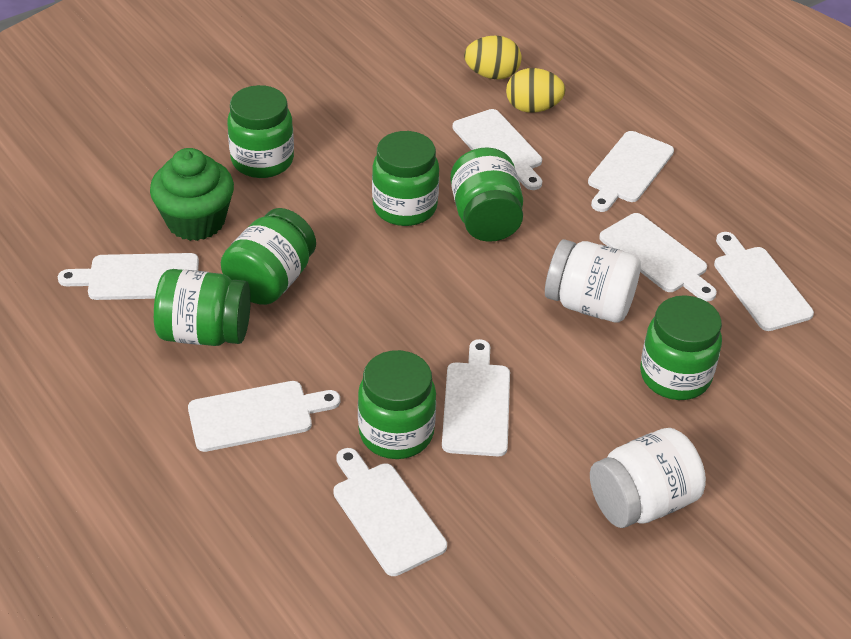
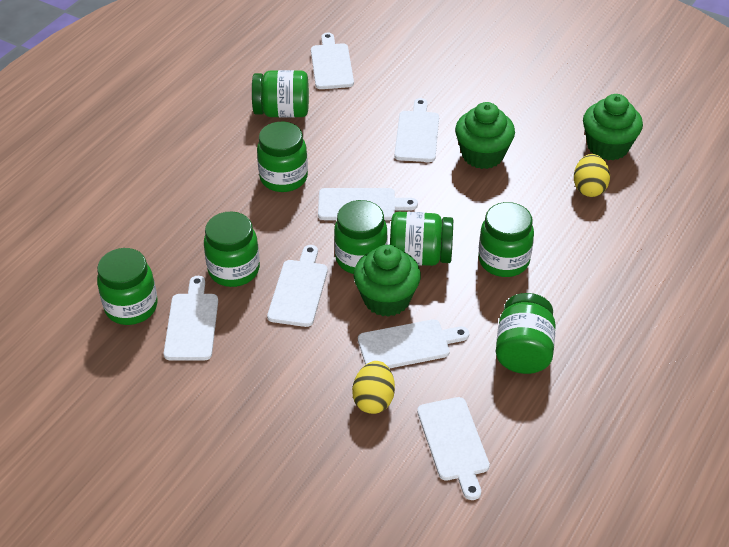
green cupcake: [150,148,234,241] = 1 -> [354,245,421,317] [455,102,515,169] [583,94,643,160] = 3
green jar: [154,269,251,346] [221,208,316,305] [227,85,294,178] [358,350,436,459] [372,131,439,226] [450,147,523,242] [640,295,722,400] = 7 -> [97,248,157,325] [204,212,260,287] [252,70,309,118] [257,122,308,192] [334,200,388,274] [390,212,453,266] [478,202,534,277] [496,293,556,374] = 8
white cutting board: [58,253,199,300] [188,381,340,452] [333,448,447,576] [442,339,510,456] [452,109,542,190] [588,131,674,212] [599,213,717,301] [714,232,814,331] = 8 -> [164,276,218,361] [267,245,328,327] [311,32,354,89] [318,188,418,220] [358,319,469,368] [394,98,439,162] [417,397,489,500] = 7
white jar: [545,239,641,323] [590,428,706,528] = 2 -> none = 0

